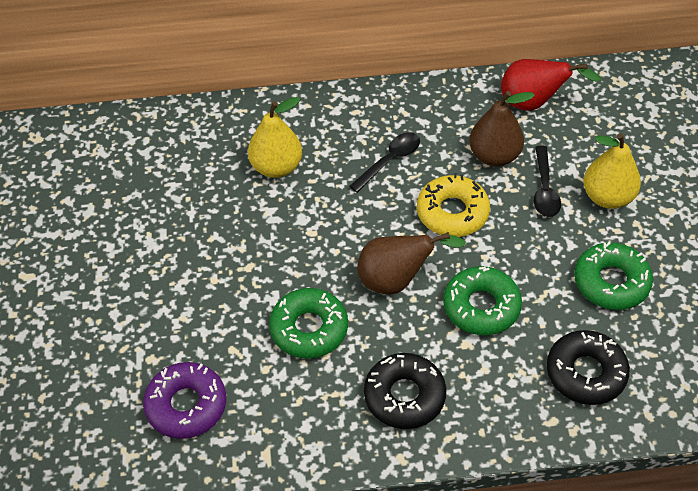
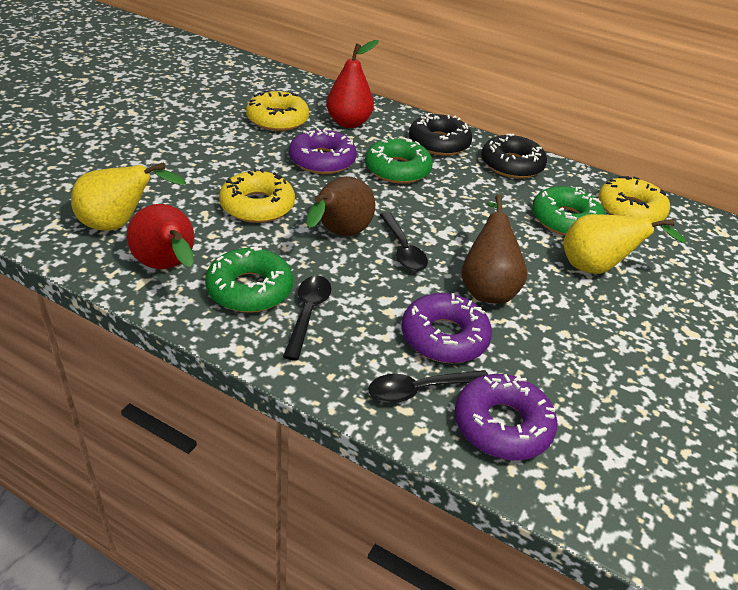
black spoon: [349,132,420,193] [534,146,561,217] = 2 -> [283,276,331,361] [368,370,488,403] [380,212,428,271] = 3
purple donut: [143,362,226,439] = 1 -> [289,128,357,174] [402,293,492,363] [455,374,557,460] = 3
red pear: [501,59,601,111] = 1 -> [127,204,194,269] [326,40,379,128] = 2
yellow donut: [417,173,490,237] = 1 -> [219,168,295,223] [246,91,309,131] [598,176,670,223] = 3

